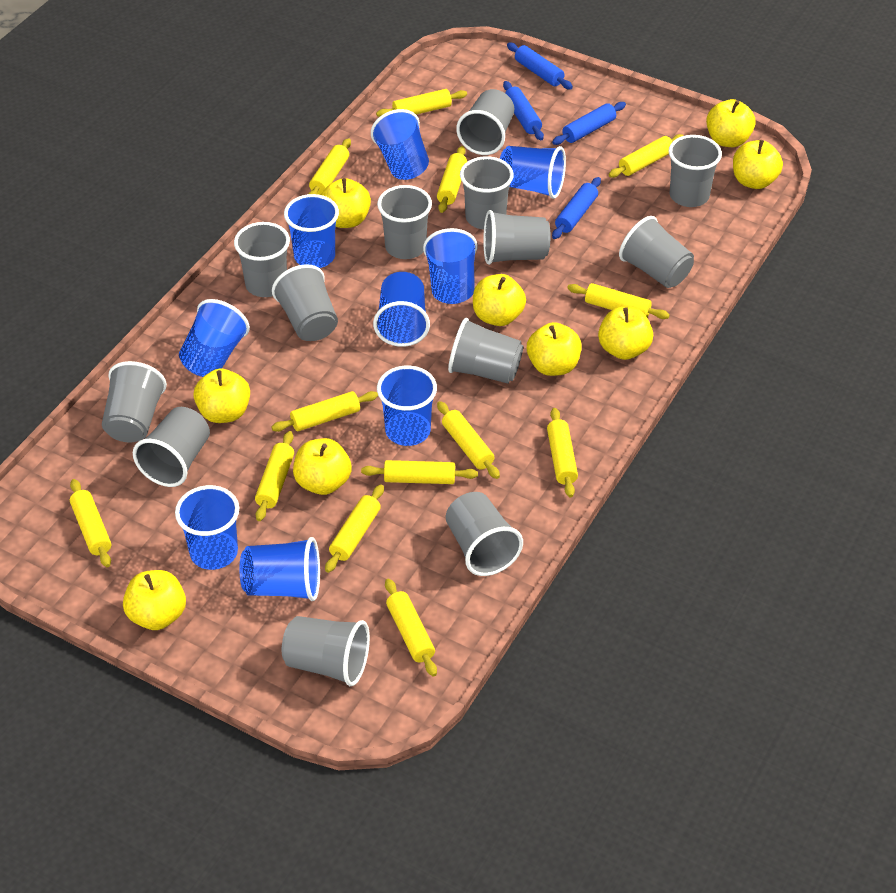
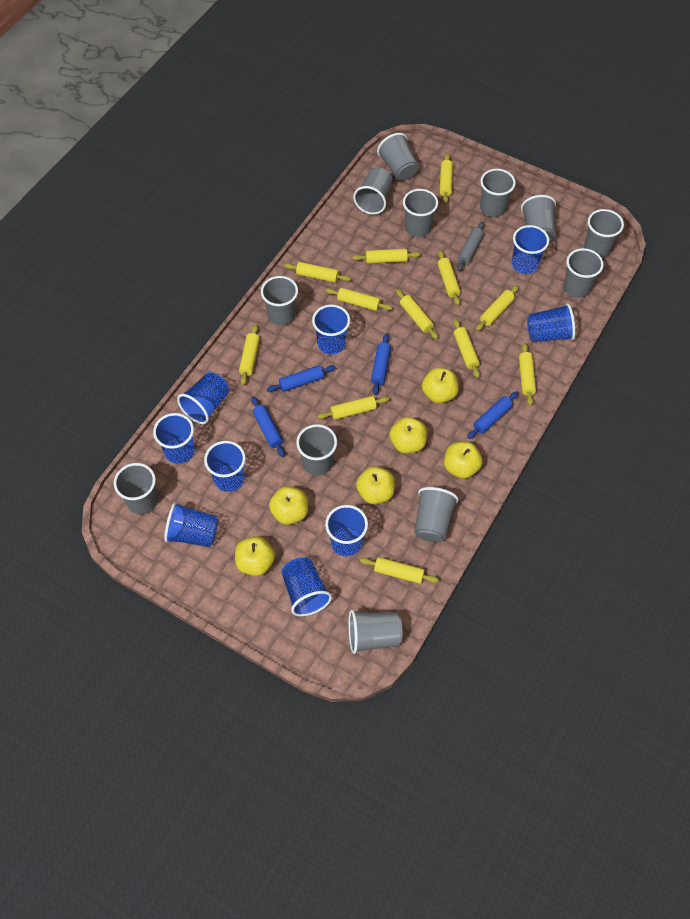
grey cup: [102,361,167,442] [133,407,210,487] [234,222,290,297] [272,264,338,341] [282,616,370,686] [377,185,432,259] [446,492,523,576] [448,318,523,384] [456,89,514,155] [460,156,514,230] [483,210,550,265] [619,216,694,288] [669,135,722,207] = 13 -> [114,463,158,514] [261,276,298,326] [296,424,337,475] [349,609,402,654] [353,168,393,215] [377,133,419,180] [403,189,438,237] [414,487,459,542] [480,169,516,217] [521,195,556,241] [563,248,604,298] [584,209,624,258] = 12
grey rolling pin: none = 0 -> [457,222,484,271] = 1
yellow apple: [123,570,186,630] [193,369,250,423] [293,438,352,495] [321,178,371,228] [473,274,526,326] [527,322,582,376] [598,307,653,360] [706,99,756,147] [733,140,783,189] = 9 -> [235,536,275,576] [269,486,308,525] [356,466,395,504] [389,417,427,454] [422,368,459,404] [444,442,483,479] = 6
yellow rolling pin: [70,479,111,567] [255,431,294,521] [271,391,378,432] [308,138,351,195] [325,484,384,573] [361,460,478,484] [376,89,467,117] [385,579,437,677] [437,146,467,213] [437,401,500,479] [547,408,578,498] [567,283,670,319] [608,134,684,178] = 13 -> [239,324,260,385] [284,262,351,283] [318,396,389,420] [326,288,393,311] [353,249,421,264] [360,557,439,584] [396,289,438,339] [437,250,461,306] [440,154,453,204] [453,319,480,378] [476,285,519,331] [519,343,536,406] = 12

